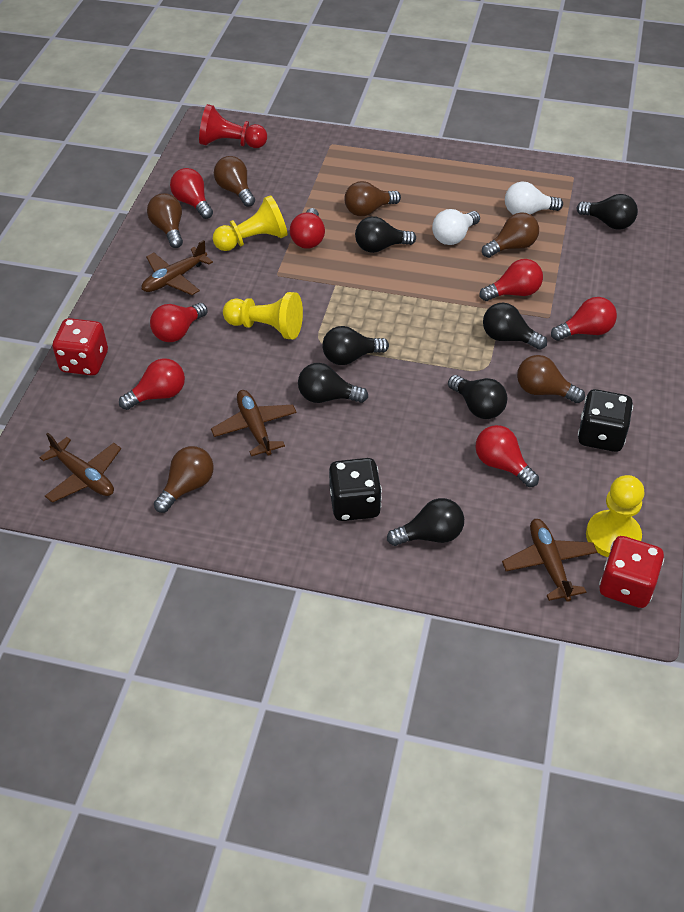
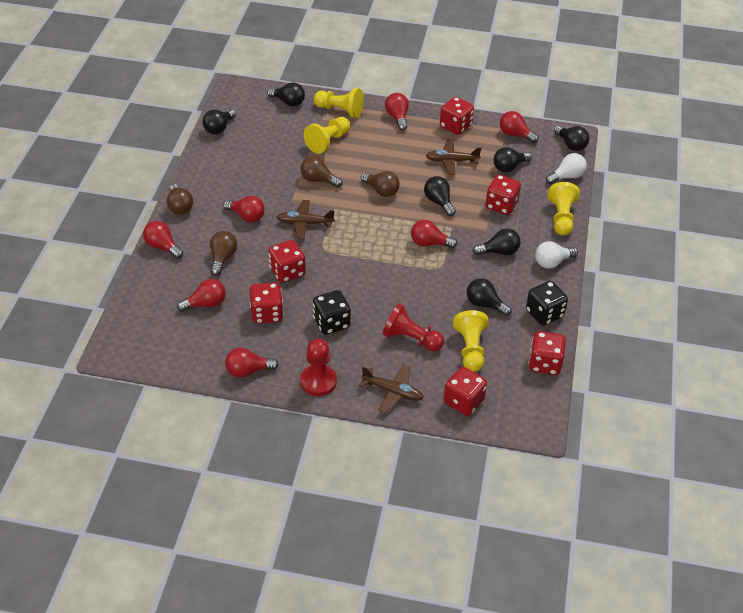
brown light bulb: [147,193,183,248] [154,446,214,513] [214,156,255,207] [345,181,401,216] [482,212,539,258] [517,355,585,403] = 6 -> [167,184,193,214] [210,231,237,276] [300,156,343,188] [361,171,400,197] = 4
brown plane: [39,433,121,503] [142,240,213,295] [211,390,297,456] [502,519,597,602] = 4 -> [277,200,335,239] [359,364,423,413] [426,140,481,175] = 3
red dice: [52,318,108,376] [599,536,664,608] = 2 -> [249,282,284,324] [268,240,306,283] [440,97,474,135] [443,367,487,416] [485,175,521,215] [528,331,566,375] = 6
red pawn: [199,104,267,148] = 1 -> [300,339,337,396] [383,303,444,352] = 2
yellow pawn: [213,195,288,251] [223,292,303,339] [586,475,644,557] = 3 -> [304,117,350,154] [314,88,364,118] [453,310,489,372] [548,182,580,236] = 4

